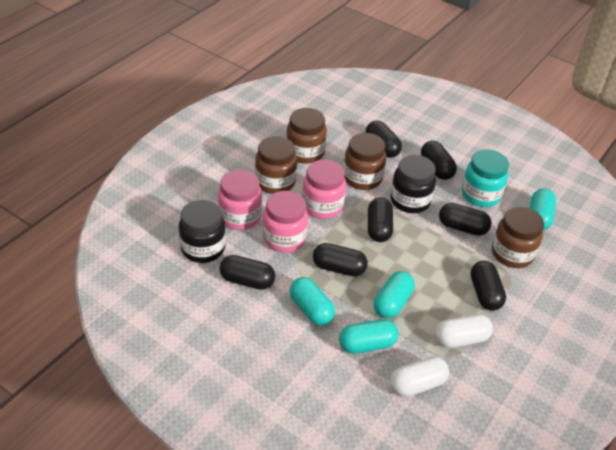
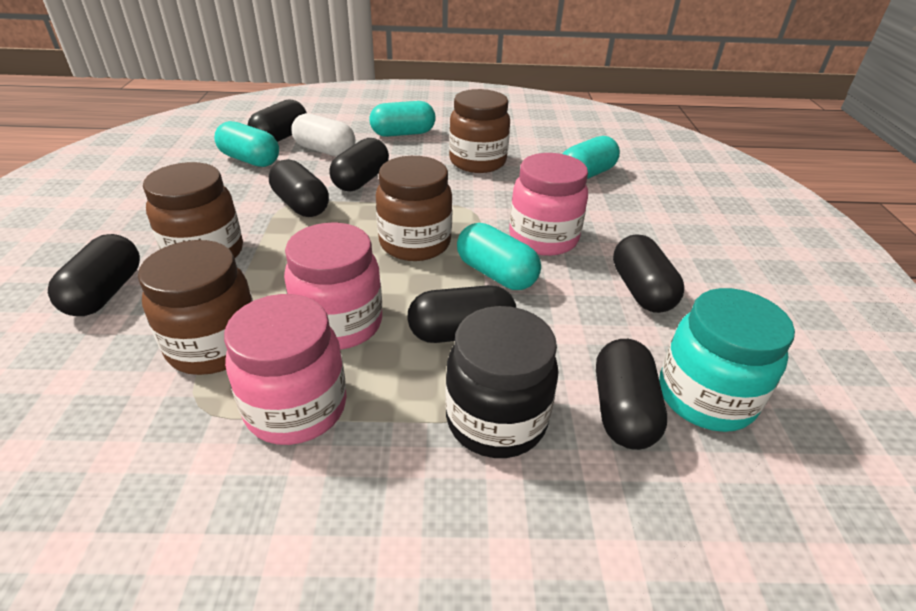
black jar: [179,200,226,263] [390,155,436,213] = 2 -> [445,306,558,458] = 1
white capsule: [390,356,449,397] [435,314,493,348] = 2 -> [291,113,355,157] = 1

